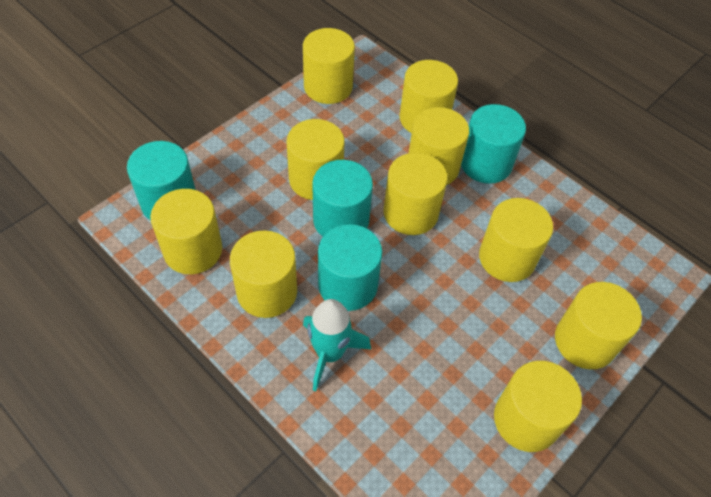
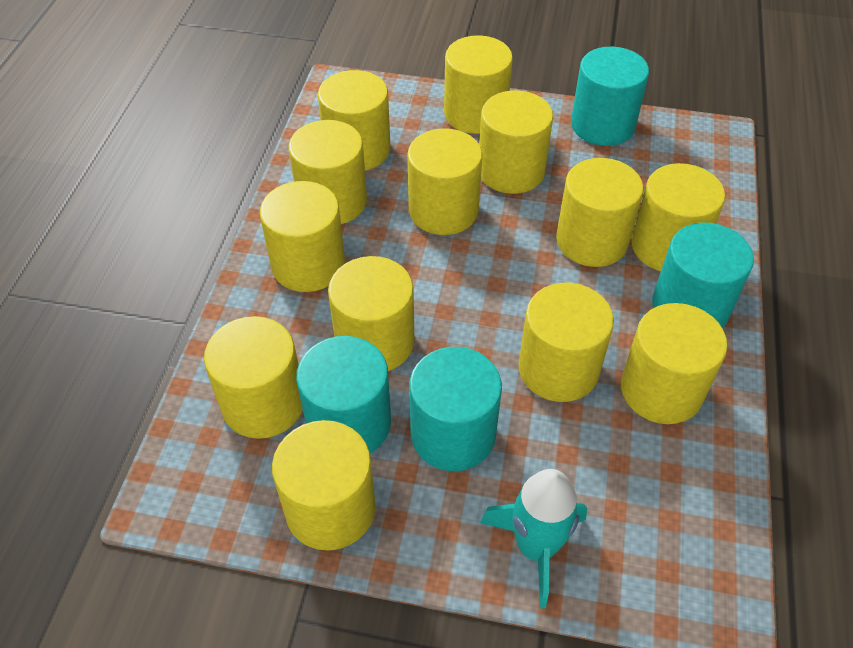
yellow cylinder: [150,189,222,274] [230,230,297,318] [287,119,345,200] [303,28,355,104] [384,153,448,235] [399,60,458,133] [409,107,469,185] [479,198,553,282] [494,361,582,452] [555,282,642,369] = 10 -> [204,316,303,439] [260,181,345,292] [272,420,376,551] [288,120,367,224] [318,70,390,171] [328,256,414,371] [407,128,482,235] [444,35,513,134] [479,90,553,194] [518,283,614,402] [556,158,644,267] [621,303,727,424] [631,163,725,271] = 13

